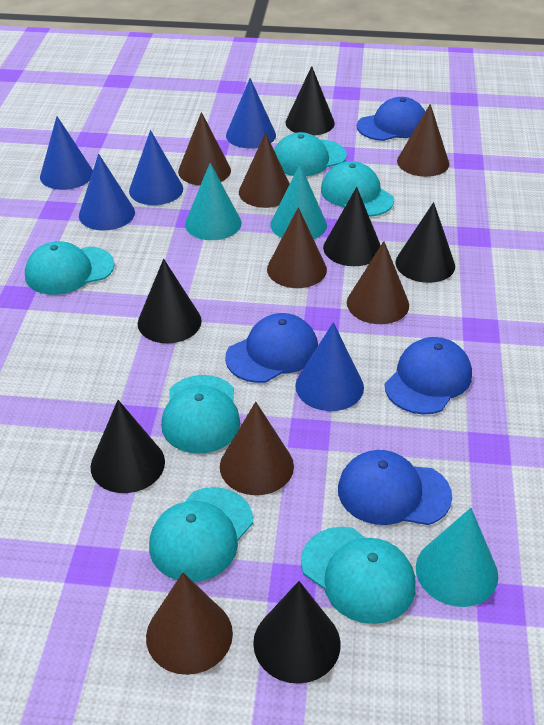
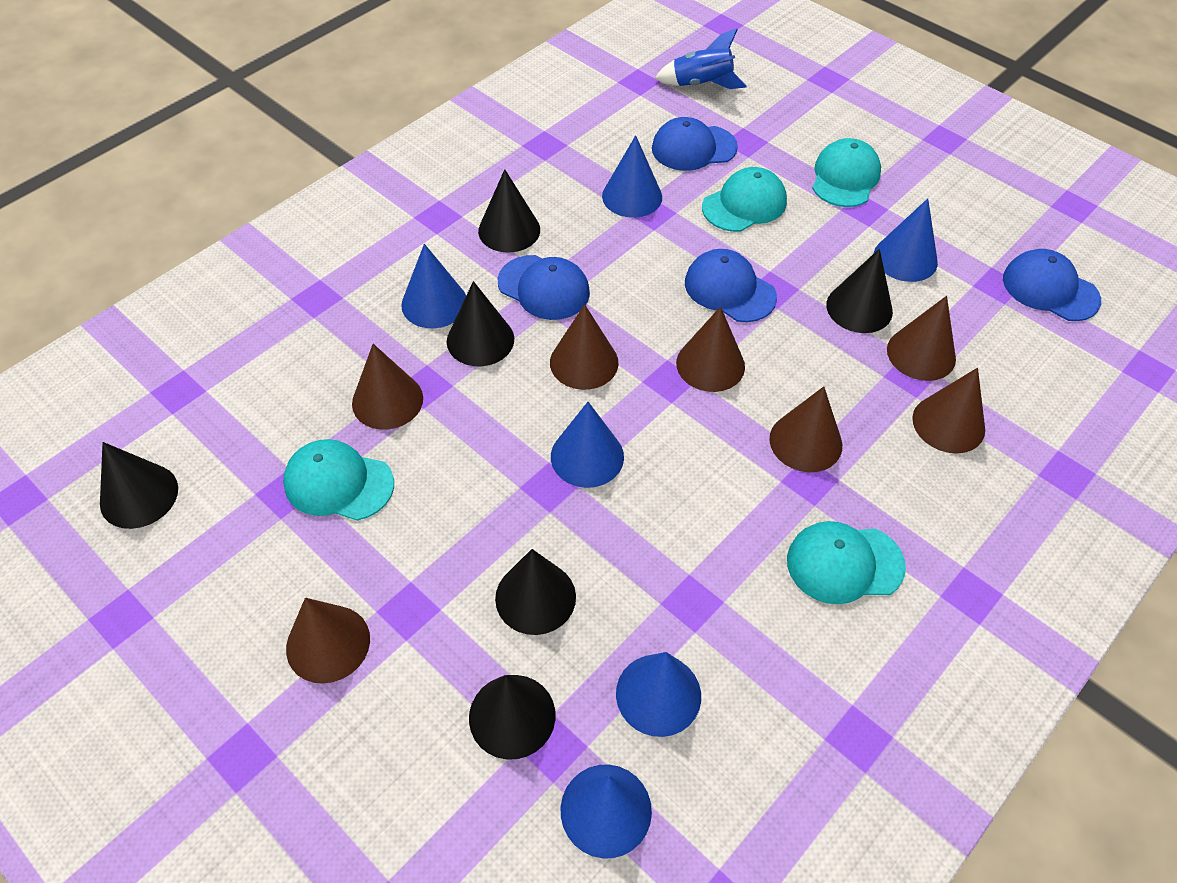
blue cone: [40,116,93,190] [79,153,135,230] [129,130,183,205] [226,78,276,149] [295,322,364,411] = 5 -> [401,244,466,328] [551,402,624,488] [561,765,652,859] [602,135,662,218] [616,652,701,737] [874,198,938,282] = 6
blue rocket: none = 0 -> [655,28,747,89] = 1
turquoise cap: [25,241,115,295] [149,487,253,582] [161,375,240,454] [274,132,347,176] [301,527,416,624] [321,161,394,217] = 6 -> [283,439,394,521] [702,167,787,232] [787,521,906,604] [812,138,881,207] = 4
turquoise cone: [185,163,241,240] [270,164,327,239] [416,508,498,607] = 3 -> none = 0

